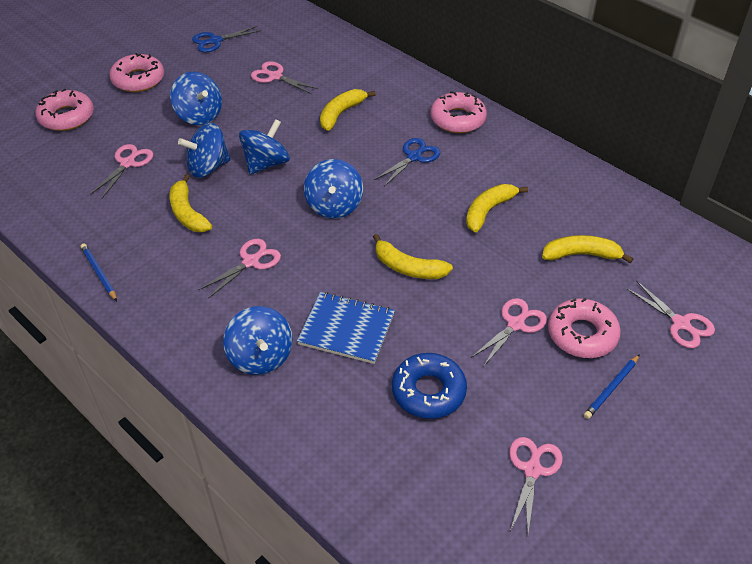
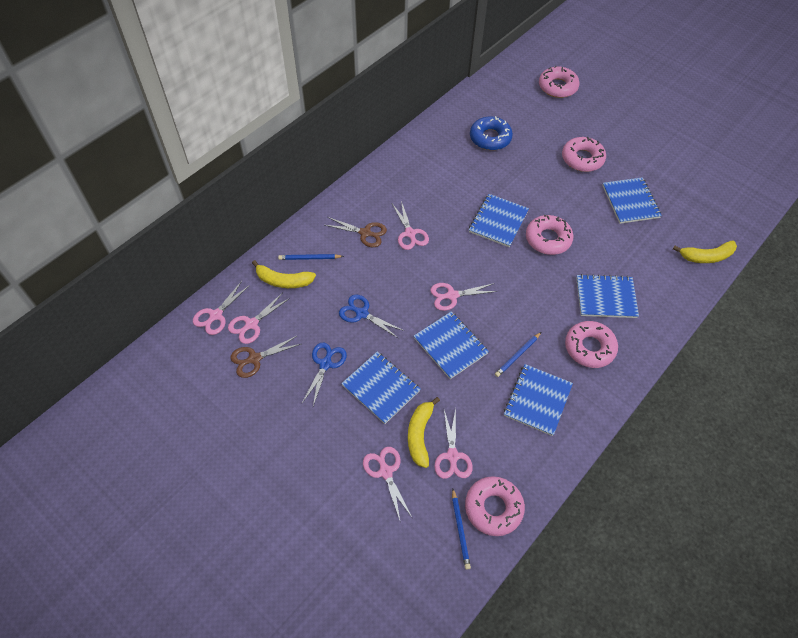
blue notebook: [297,292,395,364] = 1 -> [341,352,421,424] [414,311,489,379] [469,194,529,247] [504,364,573,436] [576,274,639,318] [602,177,662,224] = 6
blue pencil: [81,243,117,301] [584,354,640,419] = 2 -> [278,254,344,260] [452,489,471,570] [495,332,541,377] = 3
blue spinning top: [170,72,222,125] [178,123,231,178] [223,306,293,375] [239,119,290,174] [304,159,363,219] = 5 -> none = 0
brown scissors: none = 0 -> [230,336,301,378] [325,217,387,247] = 2
pink donut: [35,89,94,131] [109,53,164,92] [431,92,487,133] [548,298,621,358] = 4 -> [465,476,525,536] [526,215,573,255] [539,66,579,98] [562,137,606,172] [565,321,618,368] = 5
yellow banana: [170,174,212,232] [320,89,376,131] [373,234,453,279] [466,184,528,233] [542,235,633,263] = 5 -> [252,260,316,288] [408,397,440,468] [673,241,737,263] = 3

